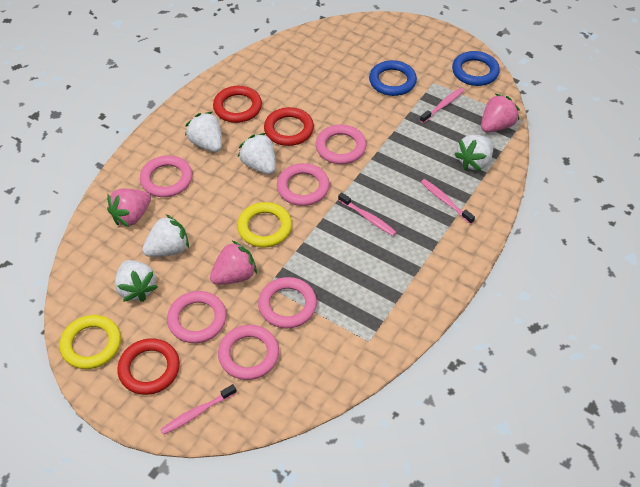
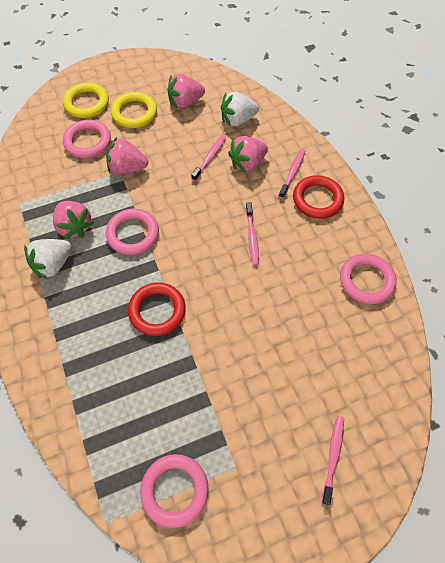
blue ring: [369,60,417,96] [452,51,500,86] = 2 -> none = 0
pink ring: [140,155,192,197] [167,291,227,343] [218,325,279,380] [258,277,317,328] [277,163,330,206] [316,125,367,164] = 6 -> [63,120,111,158] [106,209,159,255] [140,454,209,528] [340,253,397,304] = 4
pink strawberry: [107,189,151,227] [210,241,257,285] [481,94,520,132] = 3 -> [53,201,94,239] [106,137,148,175] [167,74,205,108] [228,136,268,173] = 4
red ring: [117,338,180,395] [213,86,262,123] [264,107,314,146] = 3 -> [128,282,186,336] [293,175,344,219] = 2
white strawberry: [115,260,158,302] [142,214,189,257] [185,112,222,152] [238,133,276,174] [454,135,493,171] = 5 -> [24,239,72,280] [221,92,259,127] = 2

